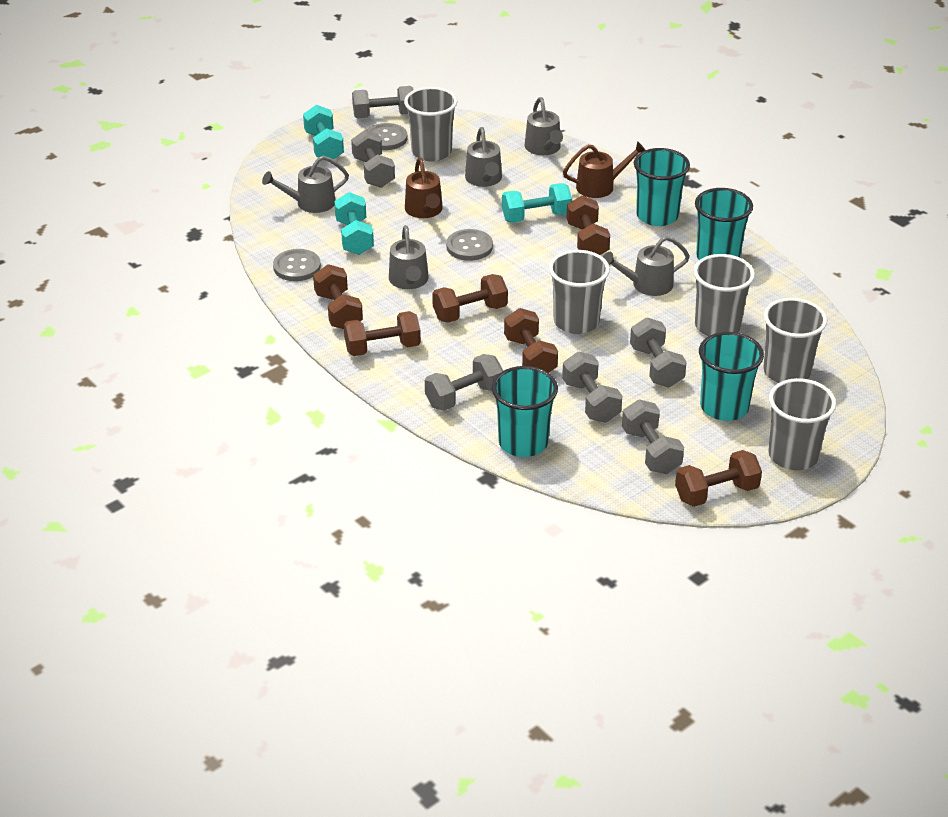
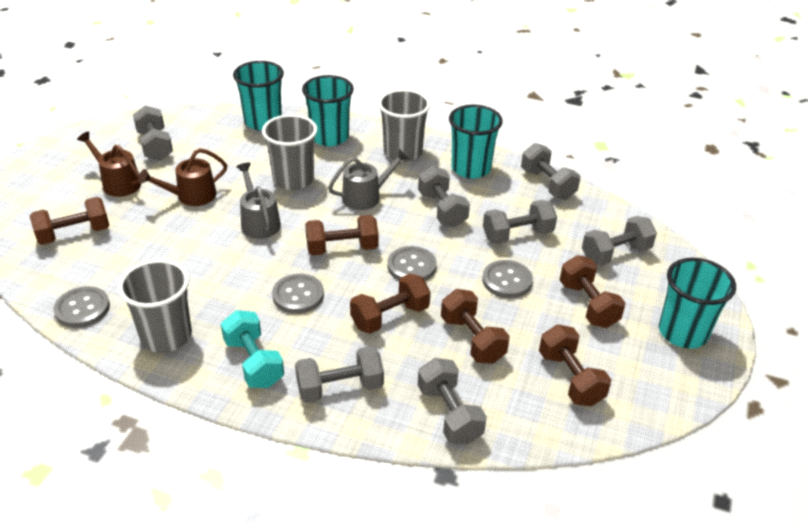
grey button: [273,249,321,281] [367,123,408,150] [446,229,493,261] = 3 -> [53,286,110,328] [272,274,324,314] [388,246,437,281] [482,260,533,298] = 4
grey cup: [404,87,458,161] [549,250,610,334] [693,254,755,336] [763,298,827,383] [768,378,836,470] = 5 -> [118,259,192,353] [262,114,318,190] [378,89,431,162] = 3
grey dumbbell: [351,130,395,188] [352,86,414,118] [425,354,503,411] [562,352,622,423] [622,399,684,474] [630,317,686,387] = 6 -> [133,105,173,160] [295,346,384,403] [418,166,470,227] [418,358,487,445] [483,200,557,244] [521,143,580,200] [582,216,657,266] = 7
grey watering can: [262,156,349,213] [389,225,429,289] [465,127,502,187] [525,97,563,155] [603,236,690,296] = 5 -> [236,163,281,239] [328,149,409,210] = 2
turquoise dumbbell: [303,105,344,159] [334,192,374,255] [502,183,572,223] = 3 -> [221,310,284,388] = 1

